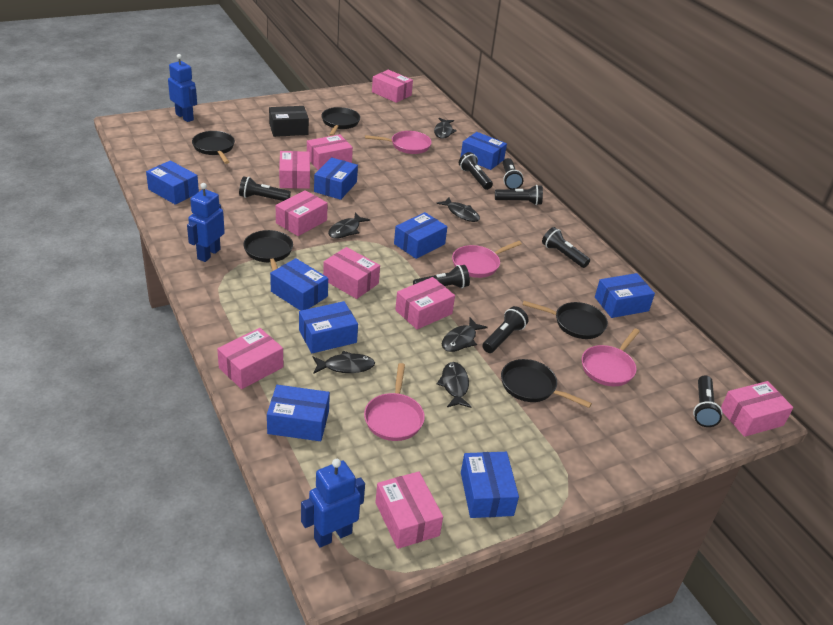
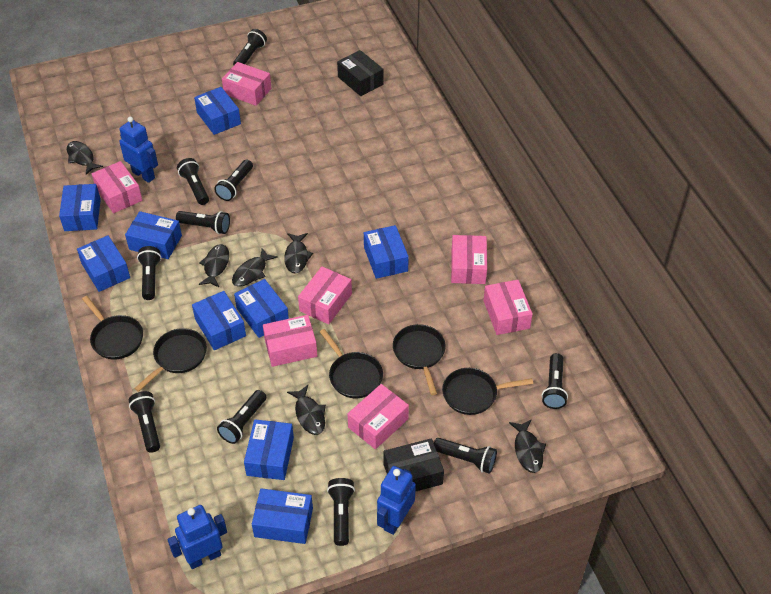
black box: [269,106,309,137] = 1 -> [337,50,384,96] [383,438,444,492] = 2
black flashlight: [239,176,291,201] [413,265,470,288] [459,152,493,190] [482,306,529,353] [495,185,543,205] [503,158,523,189] [542,227,590,268] [693,375,722,427] = 8 -> [129,391,160,453] [137,246,161,300] [176,211,230,234] [177,158,209,205] [214,160,253,201] [217,390,266,444] [233,29,267,65] [327,478,355,546] [434,438,497,474] [542,353,568,409] = 10
pink box: [217,328,283,389] [276,190,328,236] [279,151,310,189] [307,134,353,170] [323,247,380,299] [372,70,413,103] [376,471,443,549] [395,277,455,329] [721,381,793,437] = 9 -> [92,161,142,213] [222,62,271,106] [263,315,317,367] [298,267,352,324] [347,384,409,449] [451,235,487,284] [483,280,533,335] = 7
pink pan: [364,363,425,441] [365,131,432,154] [452,241,522,278] [582,328,640,386] = 4 -> none = 0

